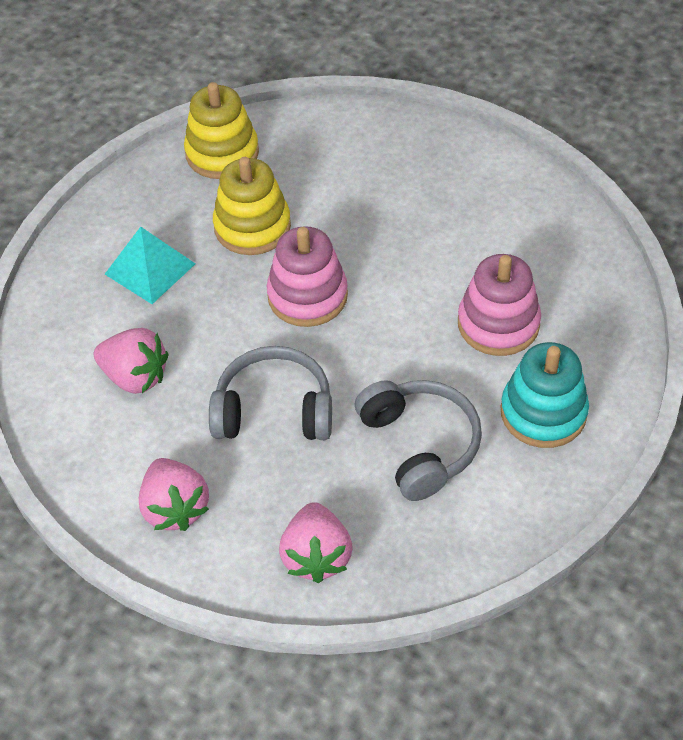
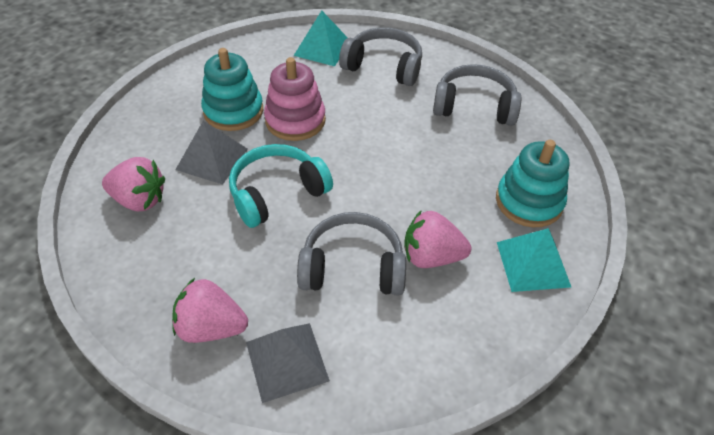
grey headphones: [209,346,332,440] [355,380,482,501] = 2 -> [297,212,406,296] [339,27,422,86] [433,64,521,126] = 3
grey pyramid: none = 0 -> [175,121,248,185] [246,323,330,403] = 2
pink stacking toy: [267,226,348,327] [458,254,541,356] = 2 -> [264,57,326,141] = 1
turquoise headphones: none = 0 -> [229,144,333,228] = 1
turquoise pyramid: [105,227,195,304] = 1 -> [294,10,348,66] [497,228,571,292] = 2
turquoise stacking toy: [501,342,589,448] = 1 -> [201,48,263,131] [496,140,570,227] = 2
yellow stacking toy: [184,82,259,179] [213,157,291,255] = 2 -> none = 0

